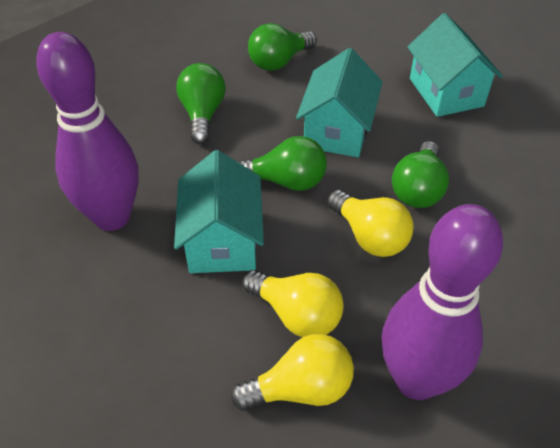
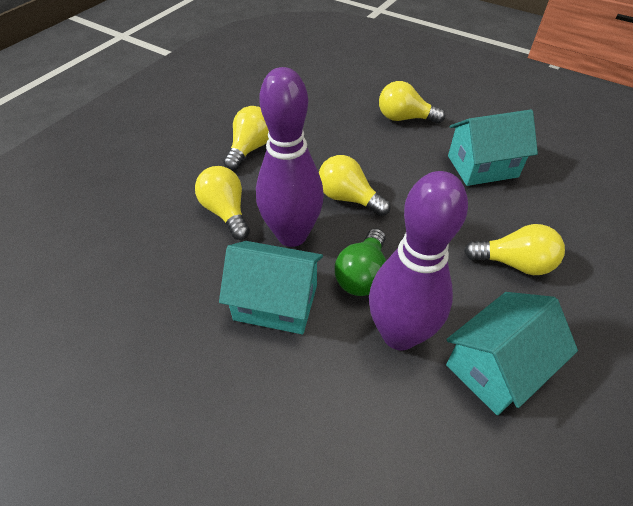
green light bulb: [176,63,226,145] [237,136,327,191] [248,23,317,71] [392,141,449,208] = 4 -> [335,228,386,296] = 1
yellow light bulb: [231,334,354,411] [242,270,344,337] [327,190,414,257] = 3 -> [195,166,250,240] [224,106,269,170] [319,155,390,216] [379,81,445,124] [464,224,565,275] = 5

